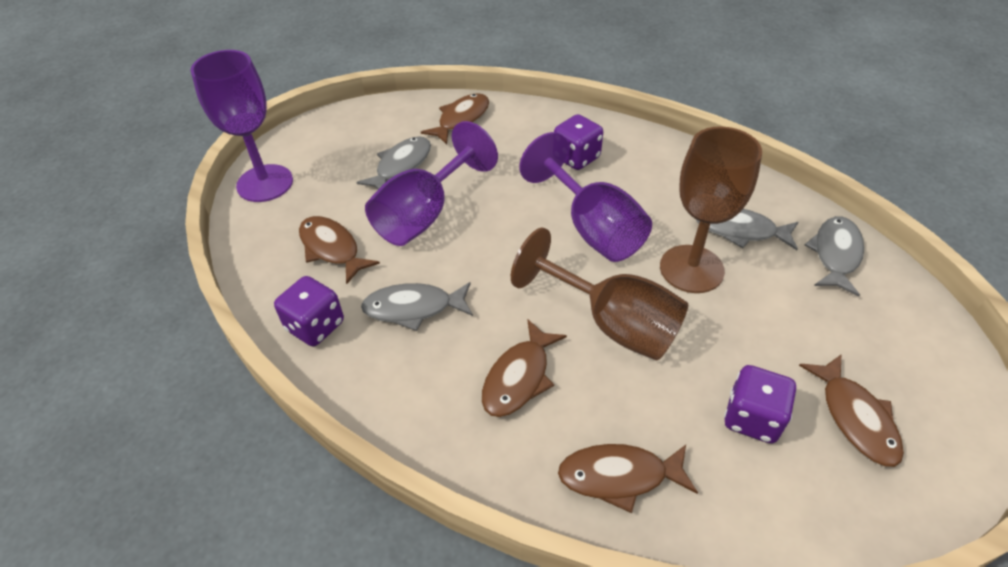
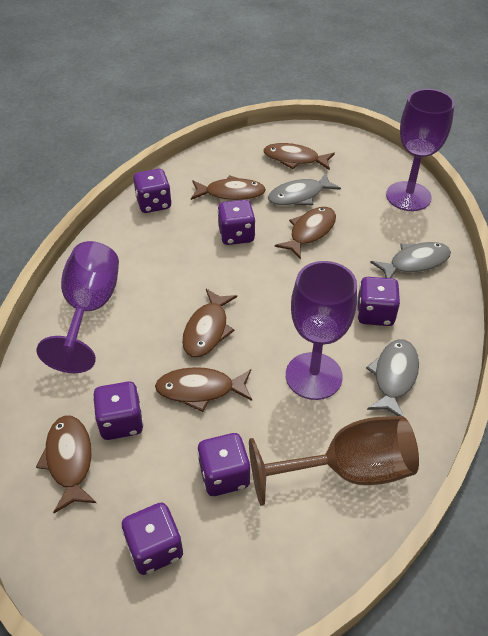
brown fish: [299,216,380,284] [421,93,489,145] [481,320,567,417] [558,444,698,513] [799,355,904,467] = 5 -> [36,416,96,513] [155,367,252,412] [182,289,237,357] [191,175,266,201] [263,143,335,170] [275,207,336,259] = 6
brown goblet: [511,228,688,361] [660,126,762,293] = 2 -> [249,416,419,506] = 1
grey fish: [356,136,431,189] [361,282,473,331] [696,209,798,250] [804,216,864,297] = 4 -> [268,173,341,206] [366,339,419,416] [370,242,451,278] = 3
purple dice: [274,276,344,346] [554,114,603,170] [724,365,796,444] = 3 -> [93,381,144,440] [121,503,183,575] [133,169,172,213] [197,433,251,496] [217,200,256,245] [357,277,400,326] = 6

